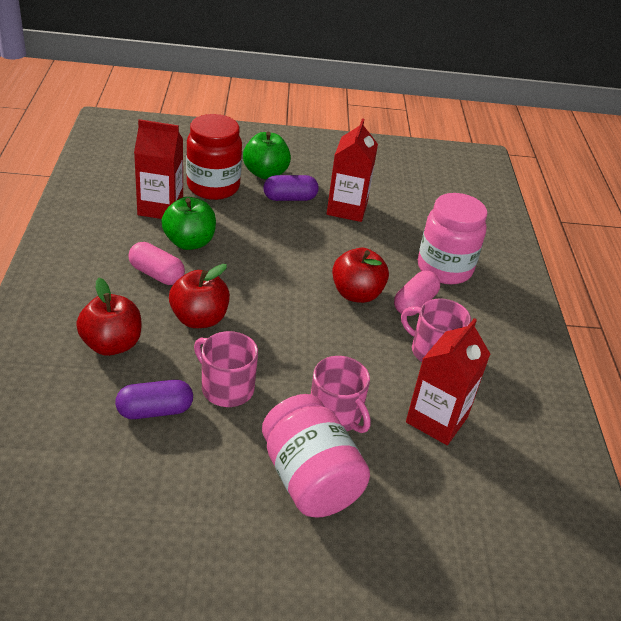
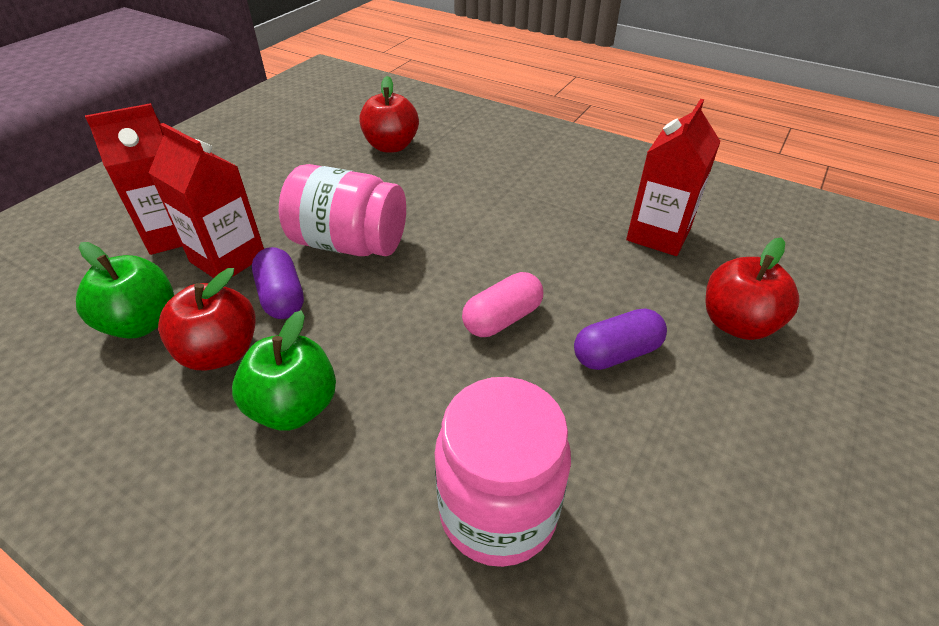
pink capsule: [129,242,185,285] [394,271,440,316] = 2 -> [462,272,543,337] = 1
pink mug: [194,331,258,407] [311,356,371,433] [401,298,471,362] = 3 -> none = 0
red jar: [186,114,242,200] = 1 -> none = 0

